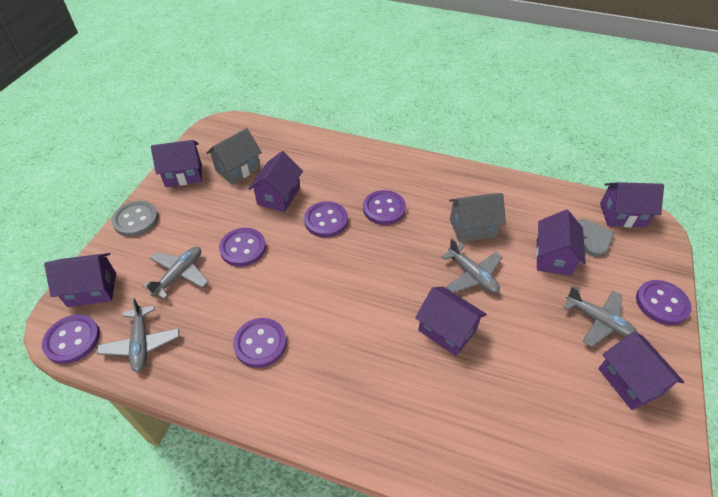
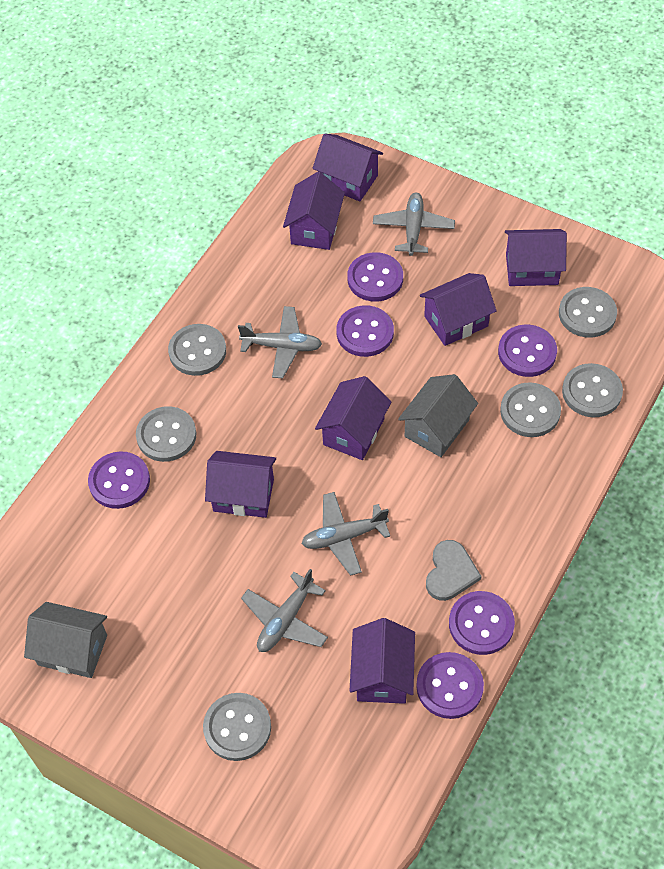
grey button: [112,201,159,237] = 1 -> [136,406,196,462] [168,324,226,376] [203,693,271,761] [500,382,561,437] [559,287,617,338] [562,363,623,417] = 6

